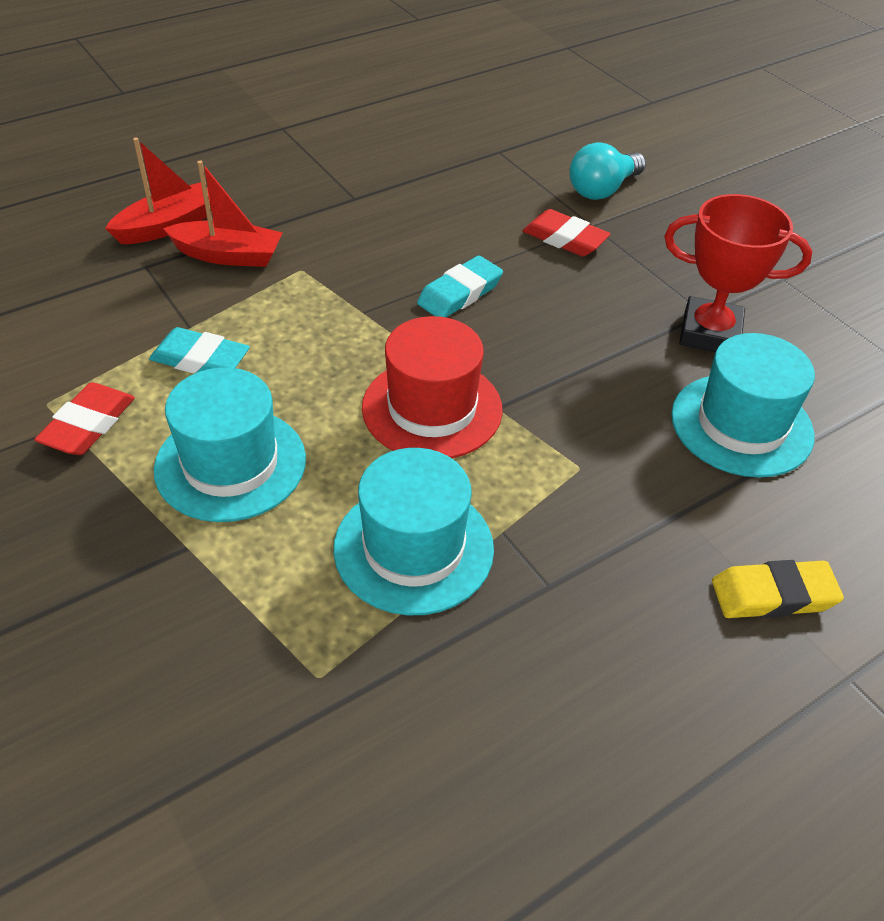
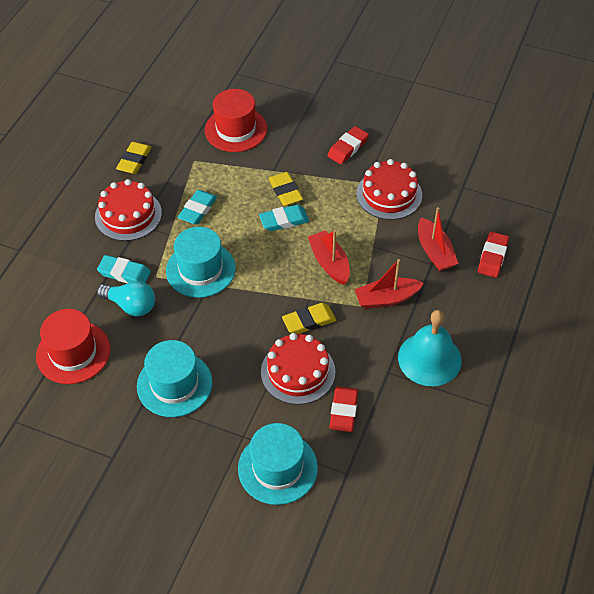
red boat: [105,138,211,244] [163,161,283,267] = 2 -> [308,230,350,285] [354,259,424,309] [418,207,459,271] = 3
red cake: none = 0 -> [95,179,162,241] [261,333,335,405] [356,159,422,220] = 3
red eraser: [34,382,135,455] [523,209,610,256] = 2 -> [327,126,369,164] [329,386,358,432] [478,232,509,278] = 3
red hat: [362,316,502,458] = 1 -> [36,309,110,384] [205,89,267,152] = 2
red trophy: [664,194,812,352] = 1 -> none = 0
turquoise bell: none = 0 -> [398,310,462,386] = 1
turquoise eraser: [149,327,250,374] [417,256,503,317] = 2 -> [97,255,151,283] [178,190,217,225] [259,205,309,231] = 3
yellow eraser: [712,560,844,618] = 1 -> [116,142,152,174] [268,172,303,206] [282,303,336,334] = 3

